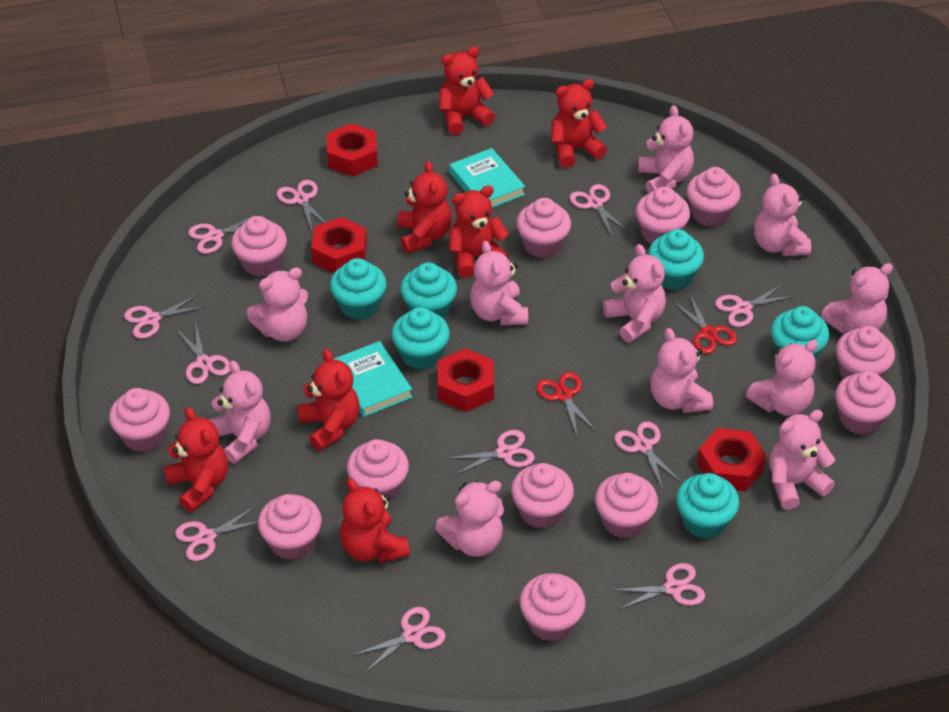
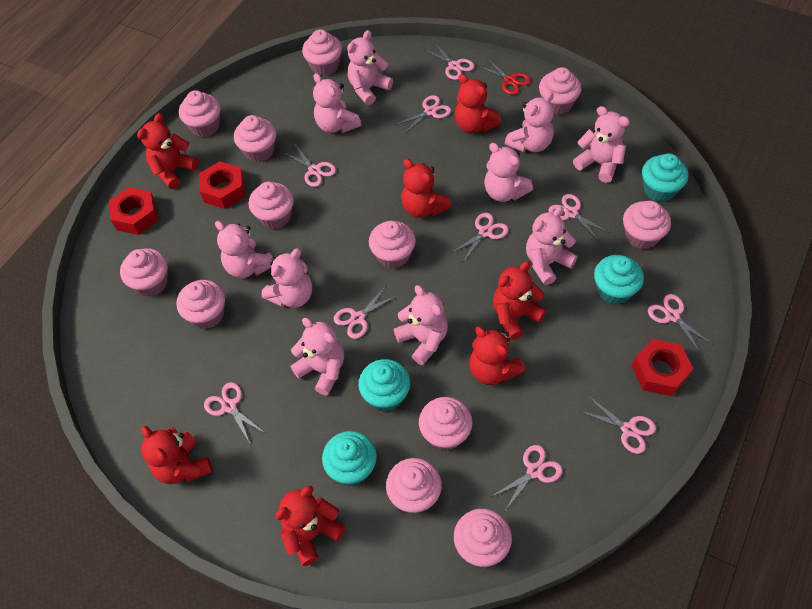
pink scissors: [124,294,206,339] [175,505,258,561] [176,323,230,384] [188,213,260,254] [277,180,326,231] [352,607,446,673] [447,430,535,475] [570,184,629,236] [613,563,705,610] [614,422,682,490] [715,284,795,327] = 11 -> [204,382,265,443] [284,145,336,187] [334,286,398,339] [395,95,451,134] [425,42,474,80] [451,213,509,262] [491,445,563,511] [548,194,610,241] [580,396,656,454] [648,294,714,354] = 10
pink teddy bear: [209,360,271,464] [247,268,308,341] [435,481,504,557] [470,241,528,325] [603,244,666,343] [638,105,694,194] [650,328,713,413] [746,340,818,416] [754,174,811,256] [769,410,835,510] [821,263,893,333] = 11 -> [215,221,273,278] [262,248,312,308] [290,318,344,395] [313,73,361,133] [347,30,393,105] [394,285,448,365] [484,143,533,202] [505,92,554,152] [526,207,577,285] [573,106,630,183] = 10
red nut: [311,217,367,273] [327,123,378,177] [438,348,494,412] [697,428,767,492] = 4 -> [109,187,159,235] [199,161,245,209] [632,339,693,396] = 3
red scissors: [536,372,597,435] [672,295,737,354] = 2 -> [478,57,531,95] = 1
turquoise book: [333,341,413,417] [449,148,525,208] = 2 -> none = 0
turquoise cupcake: [330,258,387,320] [392,307,450,370] [400,262,457,319] [648,229,704,290] [676,473,739,539] [771,306,829,360] = 6 -> [322,431,377,485] [358,359,410,411] [594,255,644,305] [642,153,688,202] = 4

